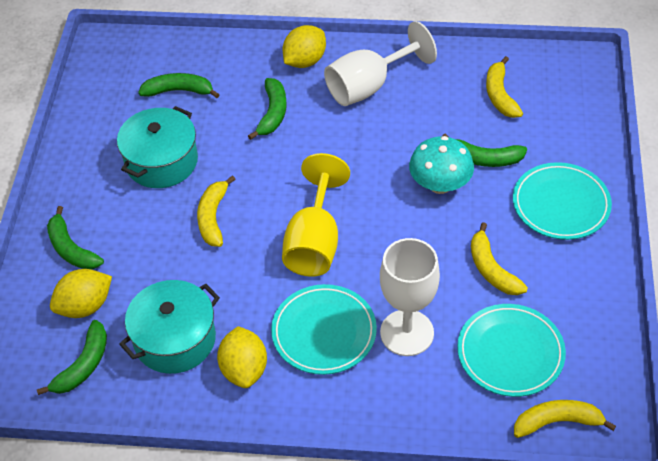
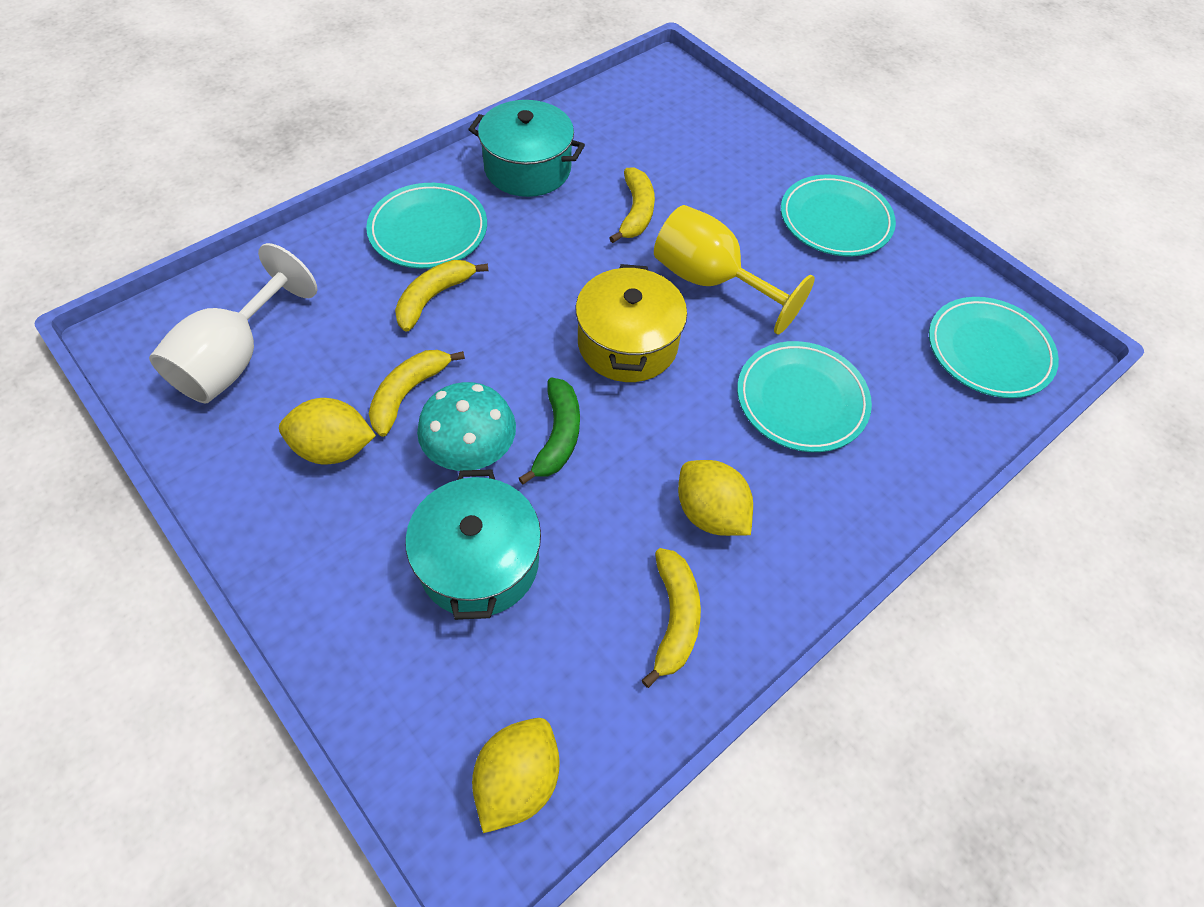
green banana: [37,320,107,395] [47,206,104,269] [138,73,220,98] [248,78,287,140] [443,134,527,167] = 5 -> [519,378,580,485] = 1
turquoise plate: [271,284,377,375] [457,304,566,397] [513,162,612,240] = 3 -> [366,183,487,269] [737,341,872,452] [781,175,896,256] [929,297,1059,398] = 4
white goblet: [324,21,437,106] [380,238,440,356] = 2 -> [149,243,318,403] = 1
yellow pot: none = 0 -> [576,264,687,382] = 1

